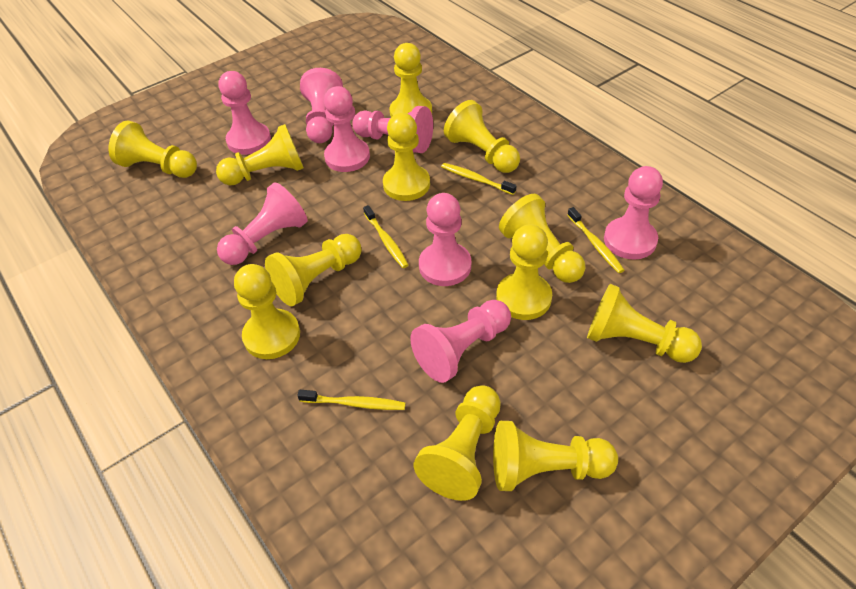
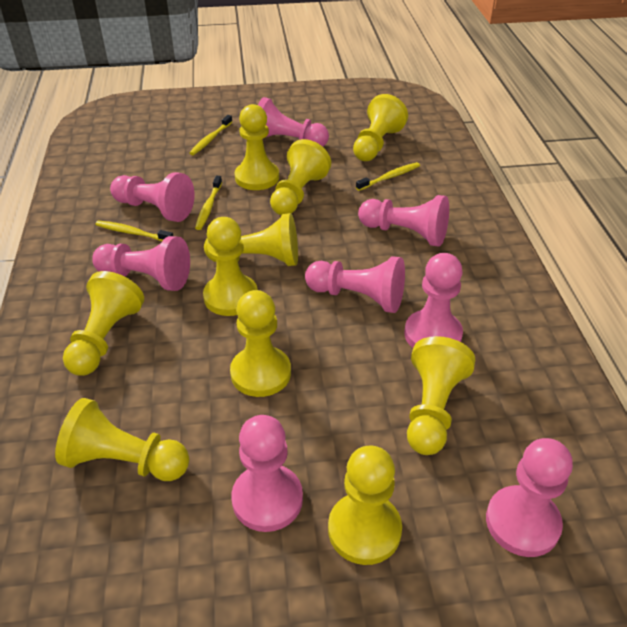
yellow pawn: [109,121,197,178] [216,124,304,186] [234,264,300,359] [265,234,362,306] [383,113,430,201] [390,43,432,117] [414,385,501,501] [444,100,520,173] [493,421,618,491] [496,224,552,320] [499,194,585,283] [587,284,702,363] = 12 -> [55,398,189,481] [63,271,144,376] [203,217,258,316] [204,213,298,266] [230,290,291,397] [235,104,279,190] [270,139,331,215] [328,446,402,565] [353,94,408,161] [407,336,475,455] = 10

